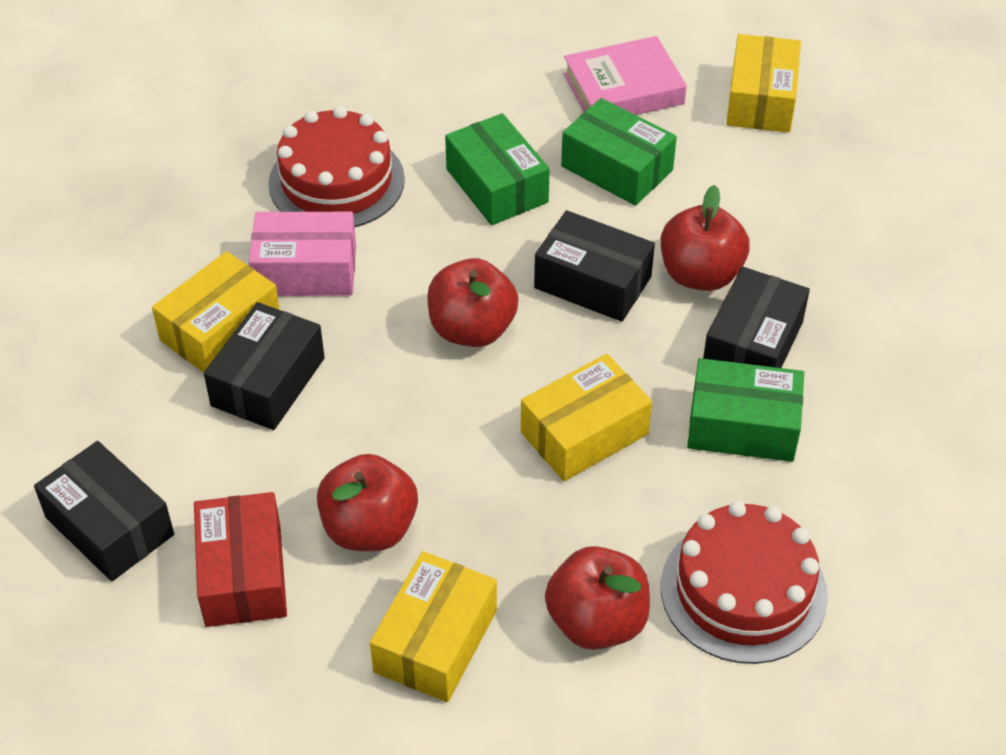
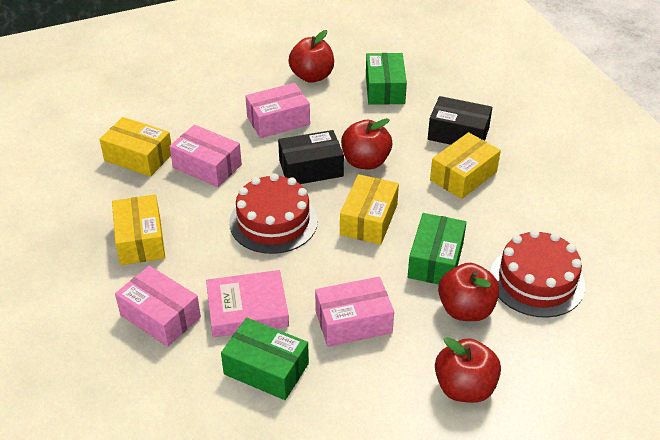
black box: [34,441,174,581] [204,302,325,430] [534,210,655,322] [703,267,810,368] = 4 -> [278,130,344,184] [428,96,492,145] = 2
pink box: [249,212,356,296] = 1 -> [115,266,201,347] [170,125,242,187] [245,83,310,138] [315,276,394,347] = 4
red box: [194,492,287,627] = 1 -> none = 0

